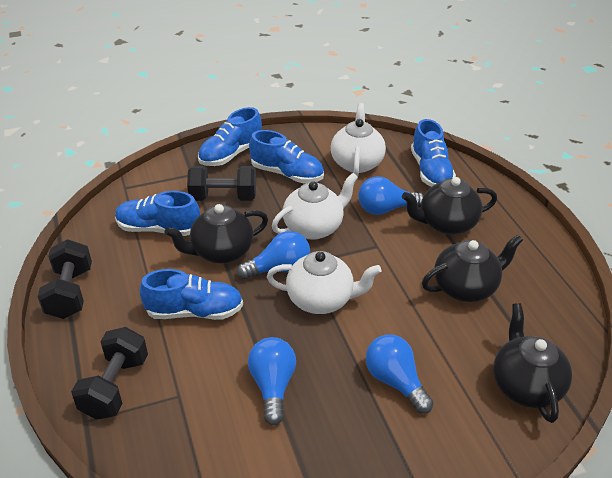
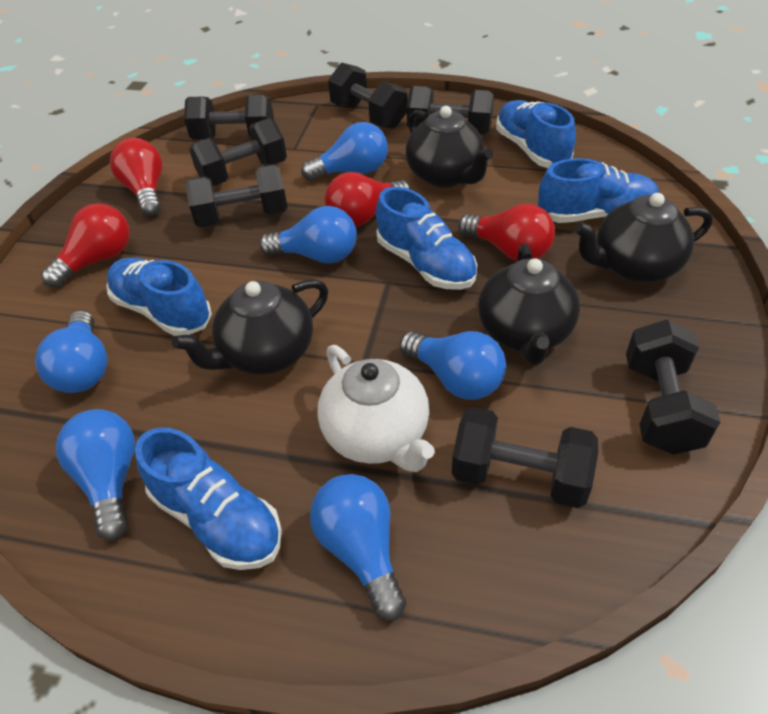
black dumbbell: [37,239,92,319] [71,327,148,419] [187,166,256,201] = 3 -> [184,95,274,140] [185,164,288,228] [189,118,287,186] [328,63,407,129] [407,86,494,135] [452,407,598,508] [626,319,720,455] = 7
blue light bulb: [237,231,310,279] [248,337,296,425] [358,176,424,215] [366,335,434,413] = 4 -> [35,310,108,393] [56,409,135,540] [259,206,357,264] [301,122,388,181] [310,474,406,620] [399,331,506,400] = 6
red light bulb: none = 0 -> [41,203,130,287] [110,138,163,216] [325,172,411,227] [458,204,555,261] = 4
white teapot: [267,251,382,314] [272,173,358,240] [331,103,386,176] = 3 -> [317,345,435,472] = 1

